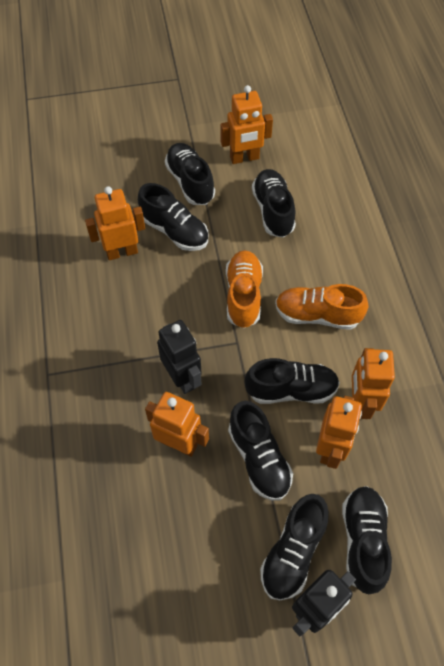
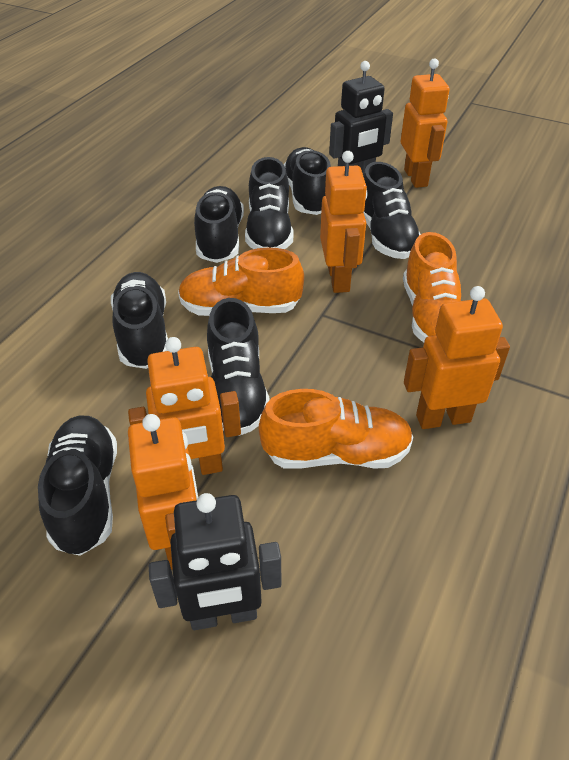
orange shoe: [226,250,263,329] [275,284,368,330] = 2 -> [178,248,304,316] [259,389,414,469] [403,232,461,342] = 3

